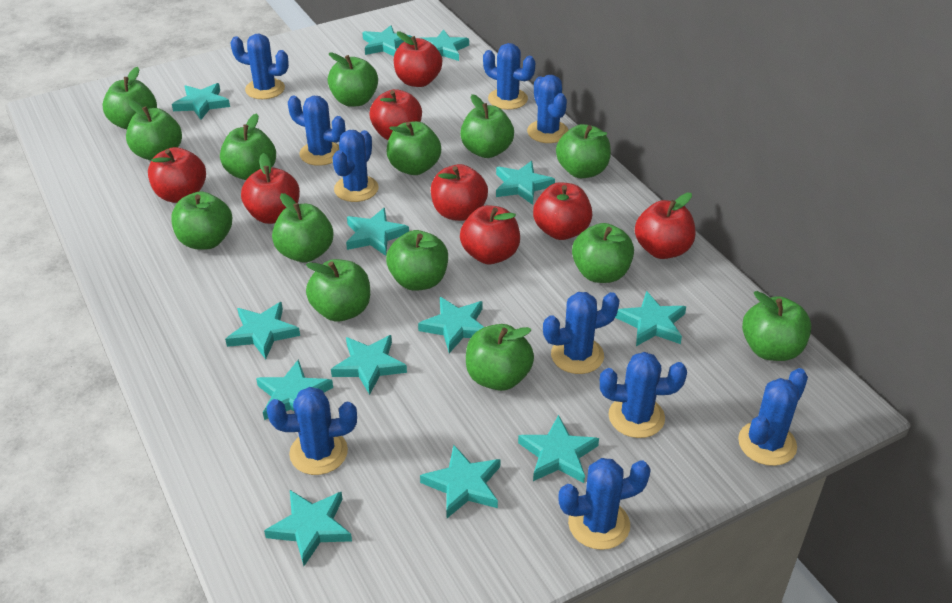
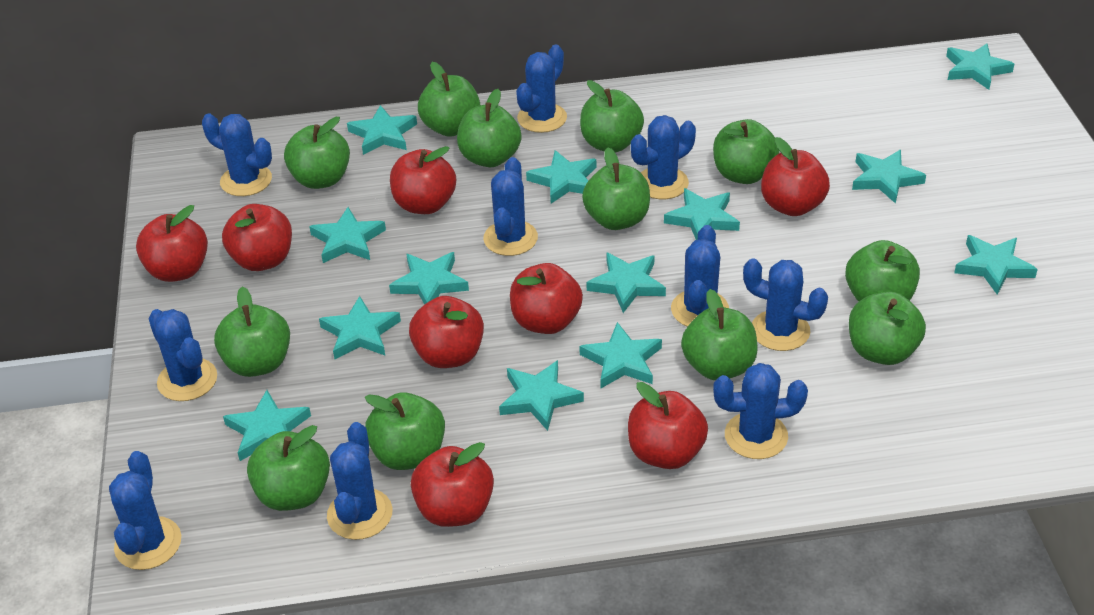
green apple: [102,67,157,129] [126,100,182,160] [171,191,232,250] [220,113,276,180] [272,193,333,262] [306,259,370,322] [328,52,378,107] [386,230,448,291] [387,121,441,175] [460,94,514,158] [466,324,534,391] [556,124,611,178] [572,223,634,283] [742,291,811,361] = 14 -> [214,287,290,377] [247,425,330,511] [284,117,350,189] [365,392,445,470] [418,62,480,137] [457,89,521,167] [580,80,644,152] [582,148,650,230] [681,289,758,380] [713,119,779,184] [845,240,920,302] [849,291,926,365] = 12

